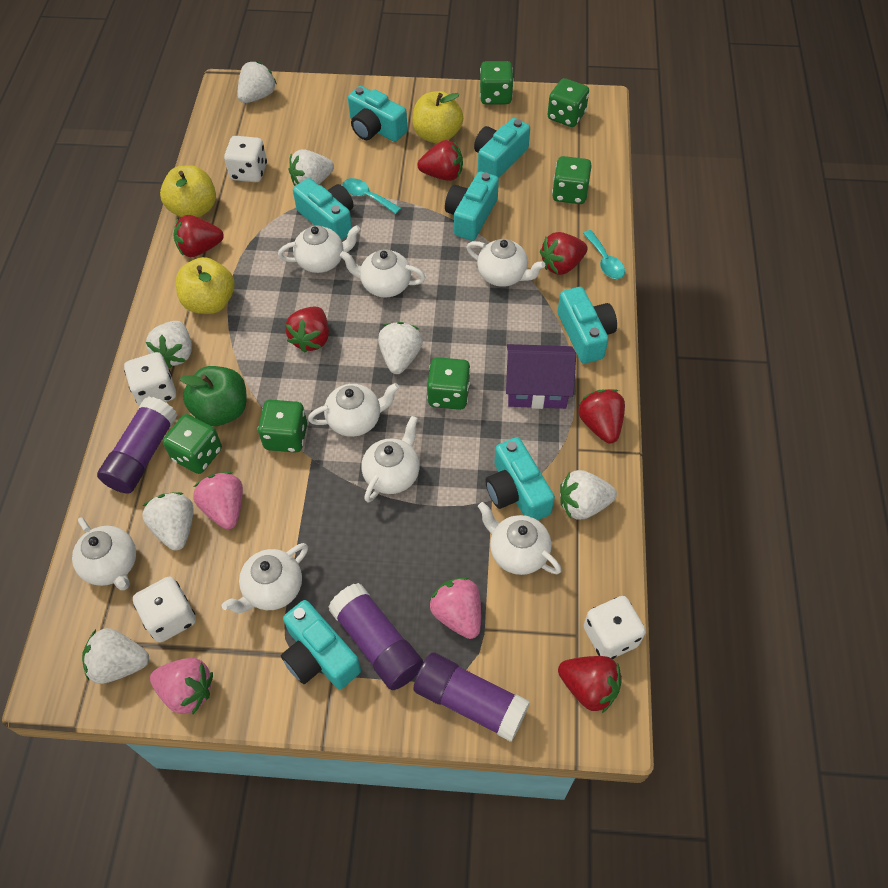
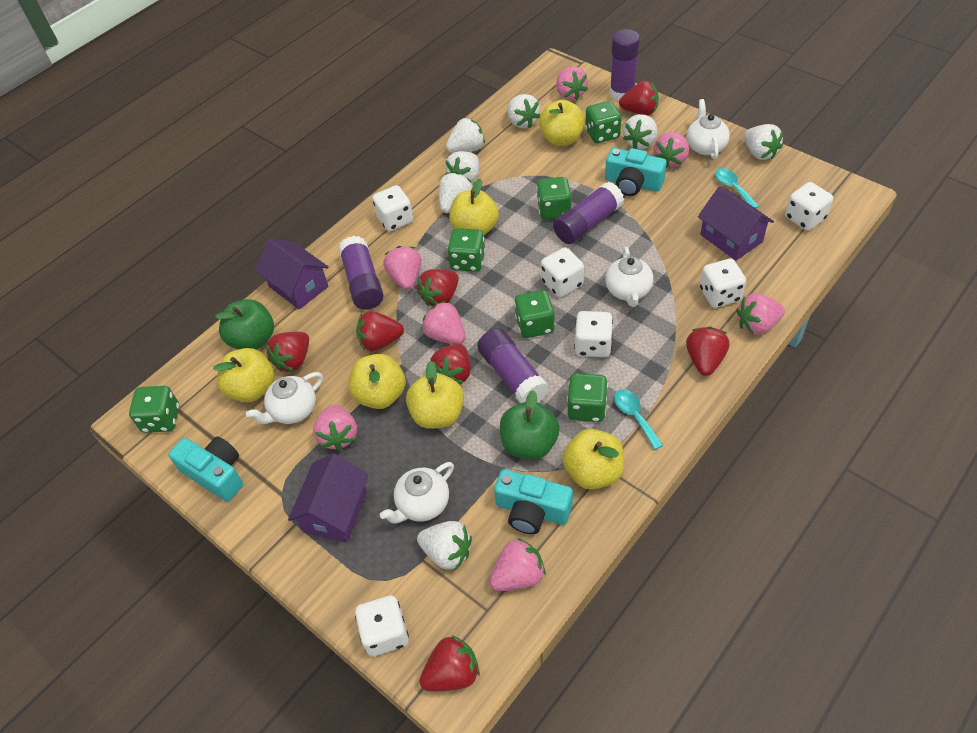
green apple: [180,366,247,426] = 1 -> [215,299,274,350] [500,390,560,460] = 2
pink strawberry: [150,658,213,714] [194,472,243,529] [429,577,481,639] = 3 -> [313,404,357,451] [383,246,421,290] [422,301,465,344] [490,538,545,591] [556,66,588,100] [654,132,689,168] [736,294,785,335] = 7
purple glue stick: [97,396,177,494] [328,583,423,690] [413,652,530,742] = 3 -> [338,236,384,310] [477,328,549,403] [553,182,624,244] [610,29,640,101] = 4
purple house: [506,344,576,409] = 1 -> [256,239,329,310] [288,454,369,543] [698,186,774,261] = 3
red strawberry: [173,215,224,257] [285,307,329,353] [417,140,463,181] [540,232,588,275] [558,656,622,713] [578,389,625,443] = 6 -> [266,332,309,372] [356,311,404,351] [417,269,459,306] [420,635,480,691] [430,344,471,385] [619,81,659,116] [686,327,729,376] = 7
turquoise camera: [281,600,361,689] [293,178,353,240] [348,86,408,142] [445,172,499,241] [474,118,530,178] [485,437,555,520] [557,287,617,364] = 7 -> [168,436,243,501] [494,469,573,534] [605,148,667,196] = 3
white dice: [124,352,176,406] [133,577,196,642] [224,136,267,182] [584,596,646,659] = 4 -> [355,595,409,656] [372,185,413,231] [541,247,584,297] [574,311,613,357] [700,259,746,308] [785,182,833,231] = 6
white teapot: [72,517,136,590] [222,543,308,613] [278,225,361,273] [308,383,399,437] [340,250,426,298] [361,416,420,502] [466,239,545,287] [478,502,561,575] = 8 -> [246,372,323,424] [380,462,454,523] [605,247,653,307] [687,99,730,159] = 4
yellow apple: [160,165,216,218] [175,257,235,314] [412,91,463,144] = 3 -> [213,348,274,402] [349,354,406,409] [406,361,464,429] [449,179,499,235] [539,100,585,146] [562,429,624,490] = 6

